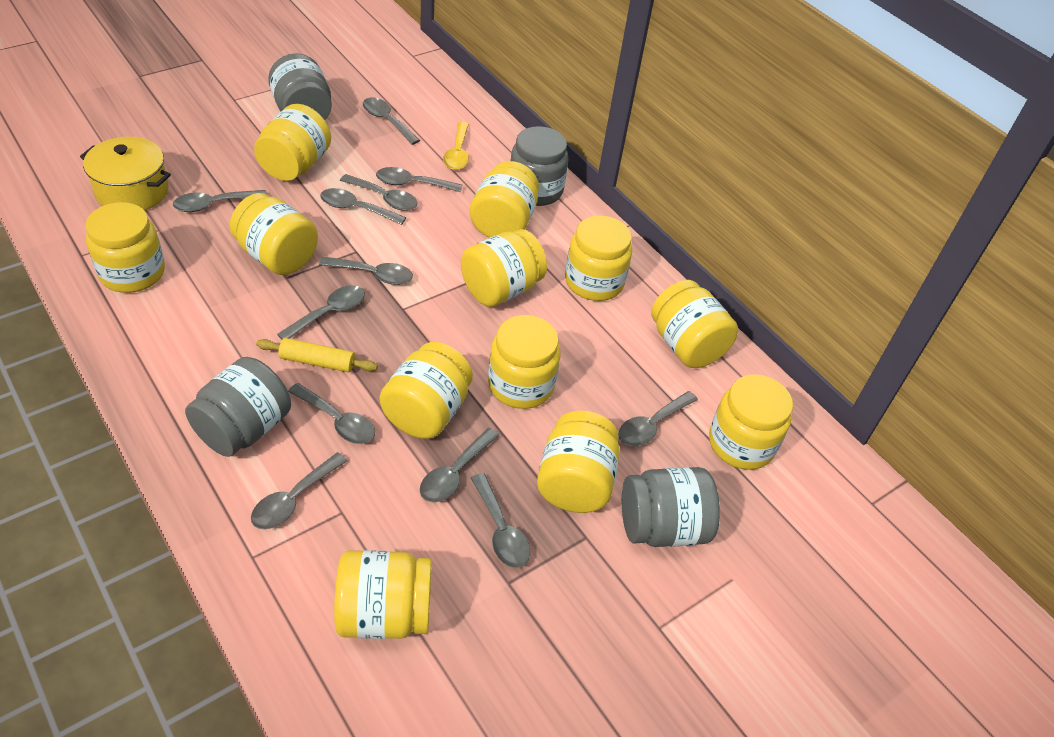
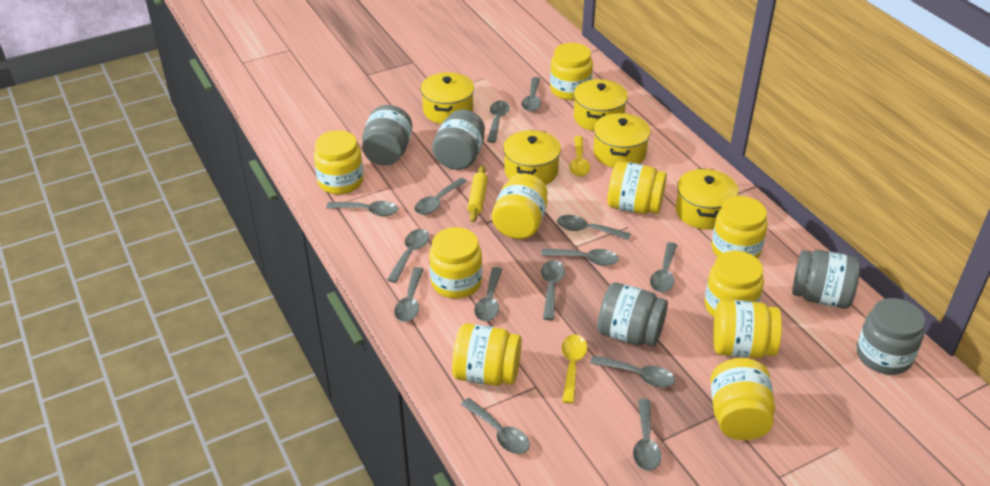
grey jar: [185,357,291,457] [268,53,332,120] [510,126,569,206] [622,467,720,547] = 4 -> [362,105,412,165] [432,109,485,170] [598,283,668,346] [792,250,860,309] [857,298,925,375] = 5
grey spoon: [173,190,267,212] [251,452,347,529] [277,285,365,340] [288,383,375,444] [319,257,413,285] [320,188,406,225] [340,174,418,211] [363,97,420,145] [376,167,462,192] [420,428,499,503] [471,473,530,568] [618,391,698,446] = 12 -> [326,201,398,216] [387,229,429,283] [394,267,424,322] [414,178,467,215] [461,398,530,454] [474,267,502,321] [487,100,510,143] [522,77,541,112] [541,249,619,266] [541,260,565,320] [557,215,631,240] [590,355,675,387] [633,399,661,471] [650,242,677,292] = 14
yellow jar: [85,202,165,293] [230,193,318,275] [254,104,331,181] [334,550,432,639] [380,342,473,439] [461,229,547,307] [470,161,539,238] [488,315,560,409] [537,411,620,513] [565,216,632,301] [651,280,738,368] [709,374,793,470] = 12 -> [314,130,364,194] [429,227,482,299] [452,323,522,386] [492,173,548,239] [550,43,593,100] [608,161,667,214] [705,251,764,317] [710,358,775,440] [711,196,768,259] [713,300,782,358] = 10
yellow pot: [80,137,171,210] = 1 -> [420,72,474,124] [503,130,561,185] [573,79,628,131] [593,113,651,168] [675,168,739,230] = 5
yellow spoon: [443,122,469,170] = 1 -> [562,335,587,404] [569,136,590,177] = 2

